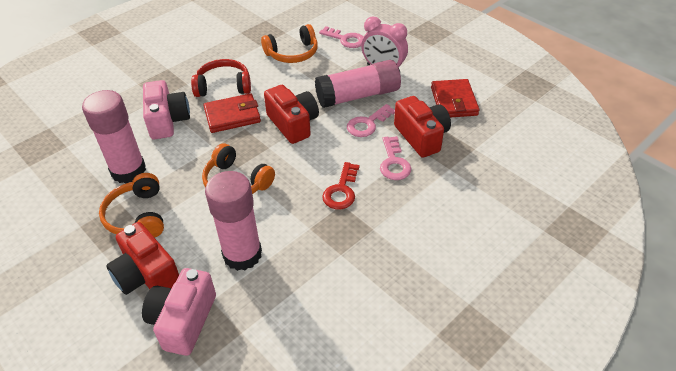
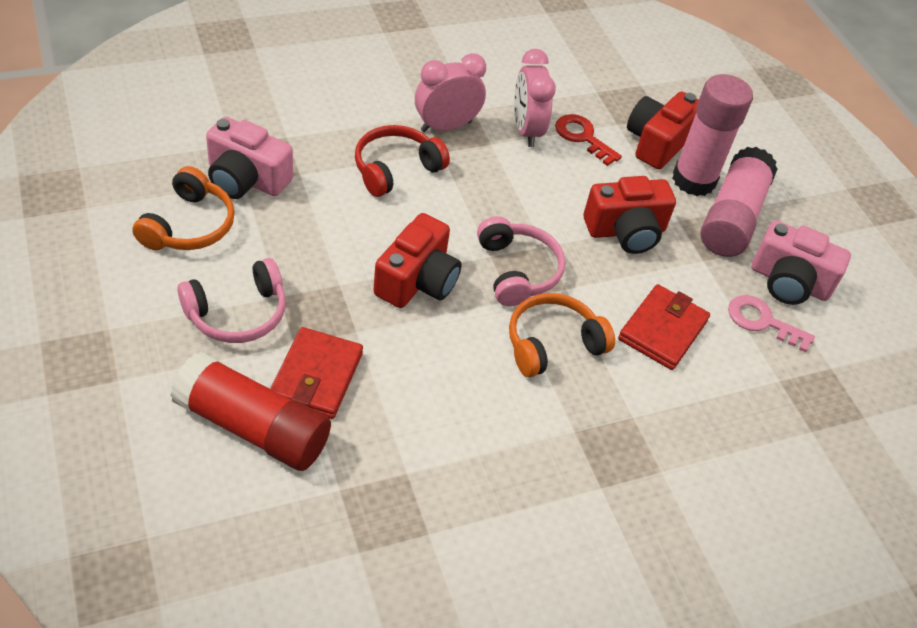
orange headphones: [99,173,164,238] [202,143,275,194] [261,24,318,63] = 3 -> [132,166,235,250] [509,293,615,377] = 2
pink clock: [361,17,408,71] = 1 -> [415,53,486,132] [514,49,556,147] = 2
pink glue stick: [82,90,146,183] [205,171,262,271] [315,60,401,108] = 3 -> [672,74,753,196] [700,147,778,257] = 2
pink headphones: none = 0 -> [177,258,286,343] [477,216,565,306] = 2
pink key: [319,26,363,48] [347,104,395,137] [380,136,411,180] = 3 -> [728,295,815,352] = 1
red glue stick: none = 0 -> [170,352,331,471] = 1

